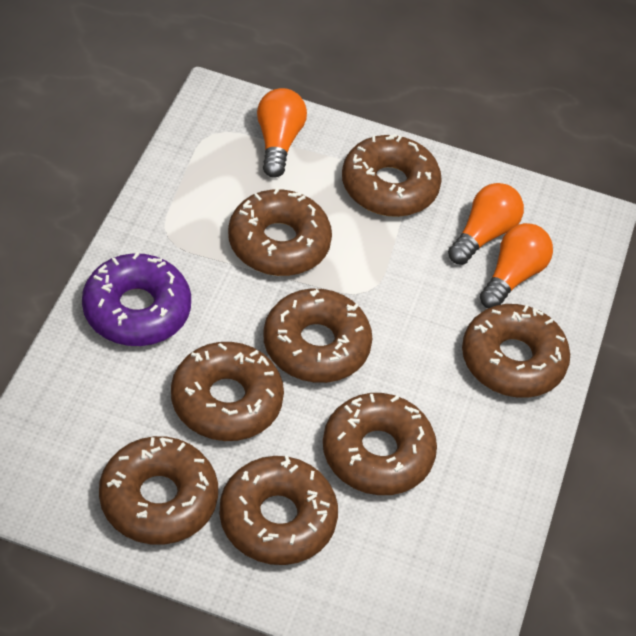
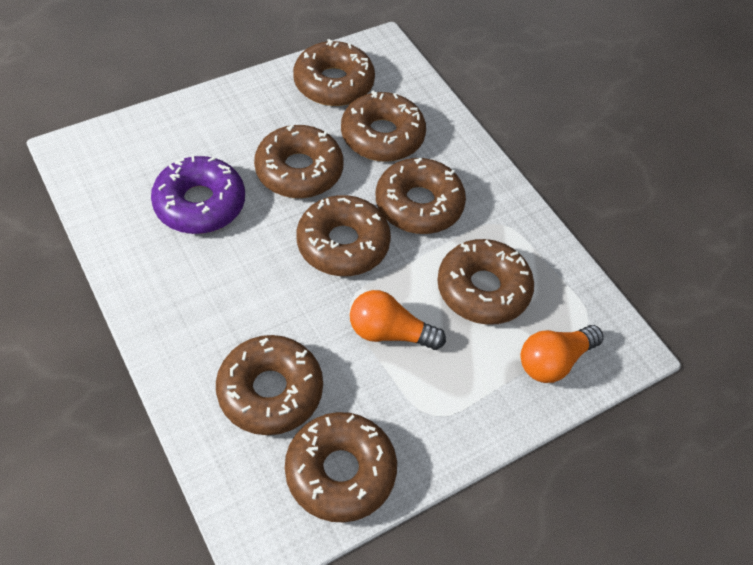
orange light bulb: [257,88,307,178] [448,183,524,265] [480,223,553,308] = 3 -> [350,290,446,350] [521,325,604,383] = 2

